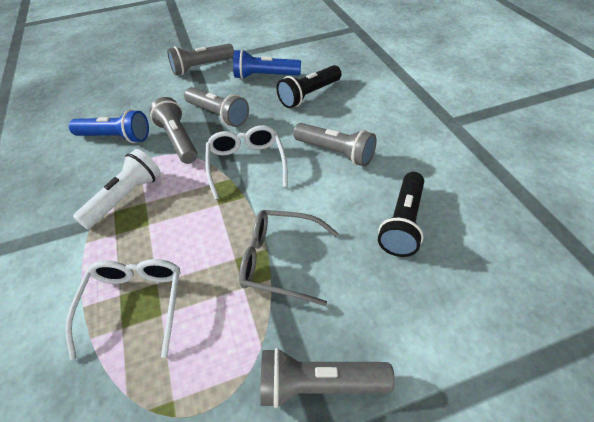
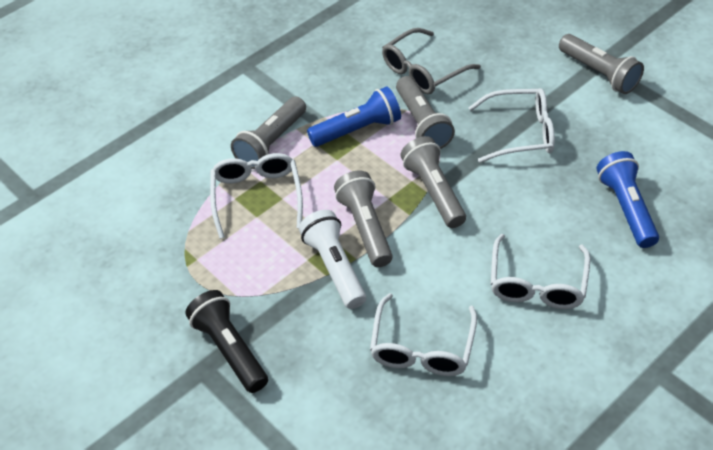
black flashlight: [276,65,341,108] [378,172,424,257] = 2 -> [185,290,268,393] = 1
white glasses: [65,259,181,360] [205,125,288,200] = 2 -> [210,153,303,239] [370,293,477,376] [468,88,555,163] [491,234,590,309] = 4

